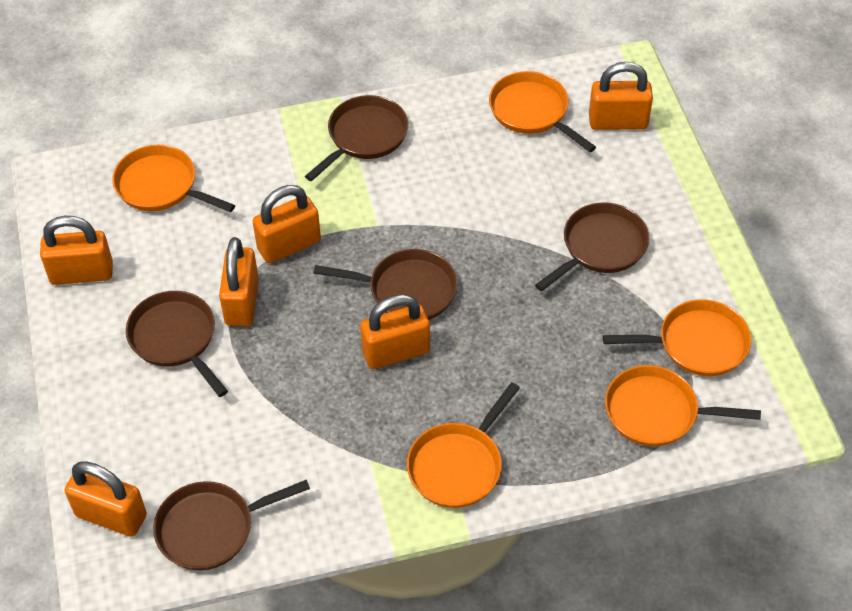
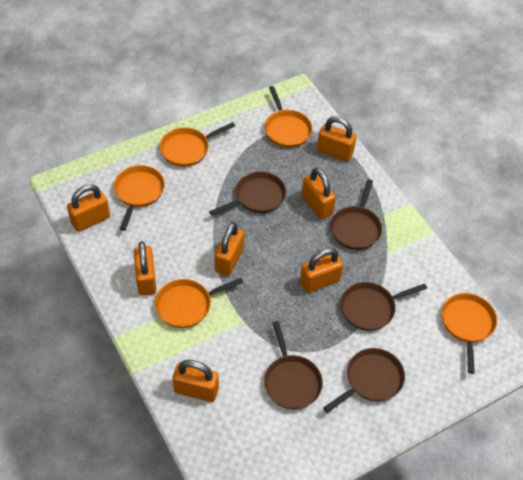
orange padlock: [40,216,113,285] [65,461,147,537] [219,237,259,326] [253,185,321,263] [360,294,430,369] [589,62,653,130] = 6 -> [67,184,110,232] [133,241,156,296] [173,360,219,402] [214,222,244,276] [300,248,343,293] [302,168,336,219] [317,116,356,162] = 7

